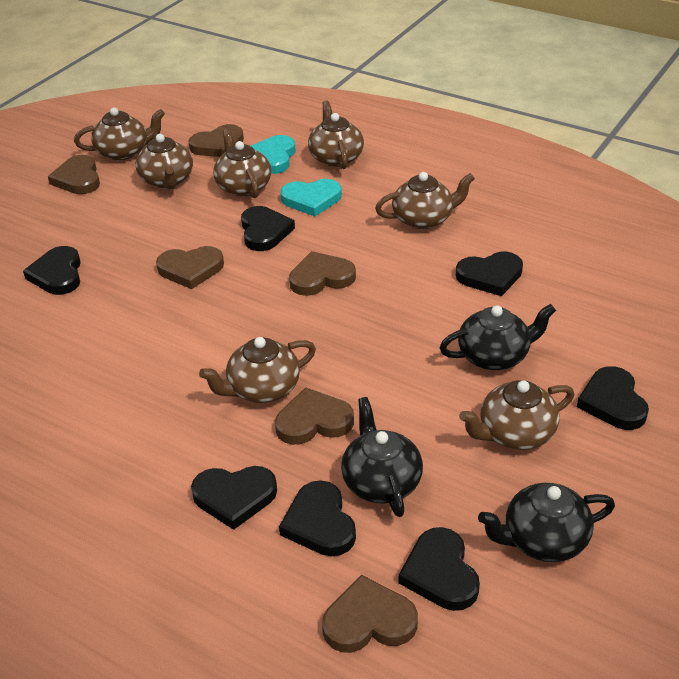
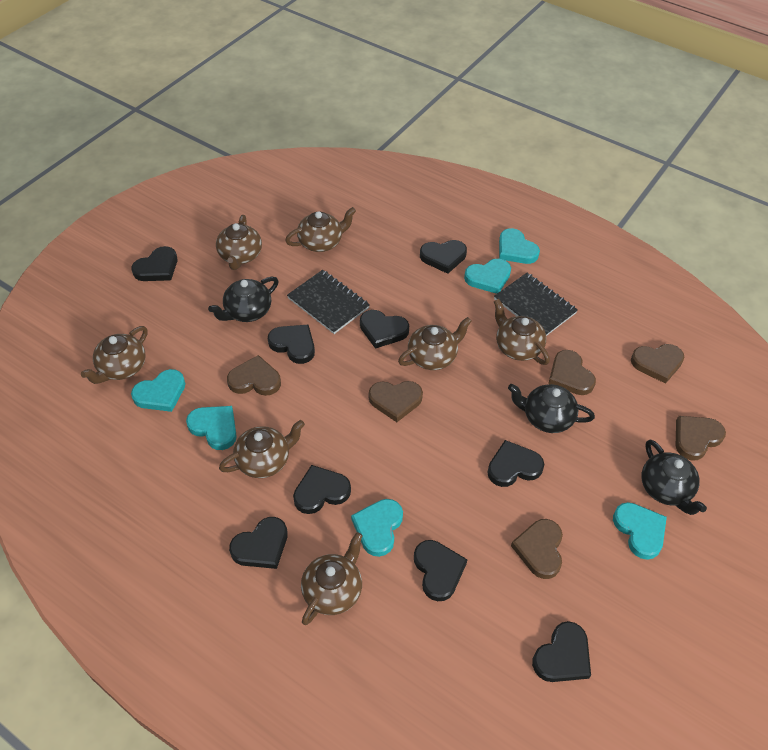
black heart: [23,246,81,295] [191,466,277,530] [241,206,295,251] [279,480,356,557] [399,527,480,611] [456,252,523,296] [577,366,649,430] = 7 -> [132,246,177,281] [229,517,288,569] [268,325,315,364] [293,465,351,514] [360,310,409,349] [414,540,468,601] [420,240,467,274] [487,440,544,487] [532,621,591,682] = 9
black notebook: none = 0 -> [287,270,370,334] [494,273,578,336] = 2
turquoise heart: [251,135,295,174] [280,179,342,216] = 2 -> [131,369,185,412] [186,406,237,450] [351,499,403,557] [464,259,511,294] [499,228,540,264] [613,502,667,560] = 6

